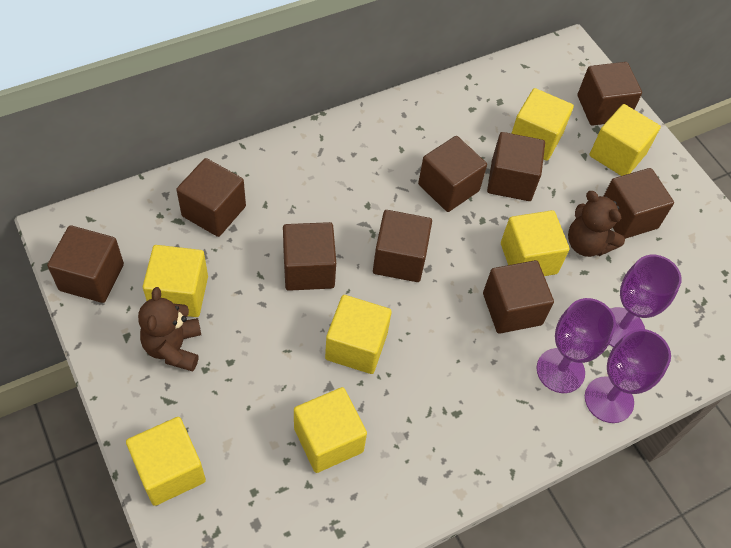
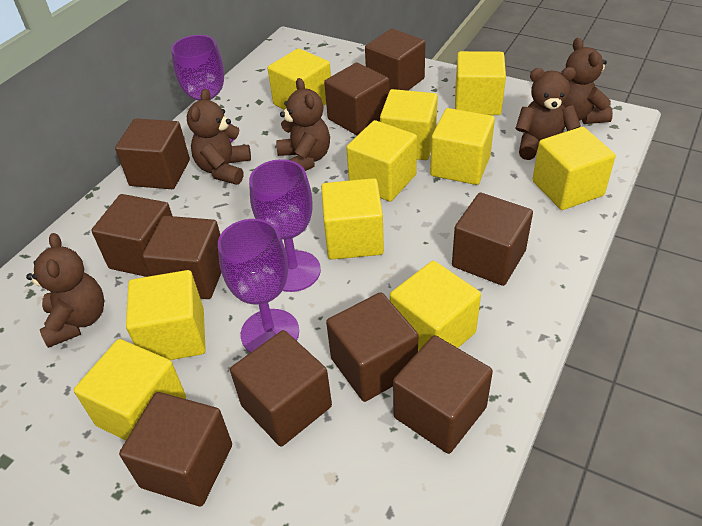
brown cube: [47,225,124,303] [176,158,246,237] [283,222,336,291] [373,210,432,282] [418,136,487,212] [483,260,554,334] [487,132,545,201] [577,62,642,126] [603,168,674,239] = 9 -> [91,194,172,277] [115,118,190,189] [119,392,232,507] [142,216,221,299] [230,330,332,446] [324,63,389,135] [326,292,418,402] [365,29,426,91] [393,335,493,454] [452,193,533,286] = 10
brown teddy bear: [138,287,201,372] [568,191,625,257] = 2 -> [26,233,104,348] [187,89,251,185] [276,78,330,171] [515,67,581,160] [563,38,613,124] = 5
yellow cube: [126,417,206,506] [143,245,208,317] [294,387,367,473] [325,295,392,374] [501,210,569,276] [511,88,574,161] [590,104,661,176] = 7 -> [74,339,186,441] [126,270,206,360] [268,48,331,110] [321,178,384,260] [346,120,417,202] [380,89,438,160] [390,261,481,351] [430,108,495,185] [455,51,506,115] [532,127,616,210] = 10

